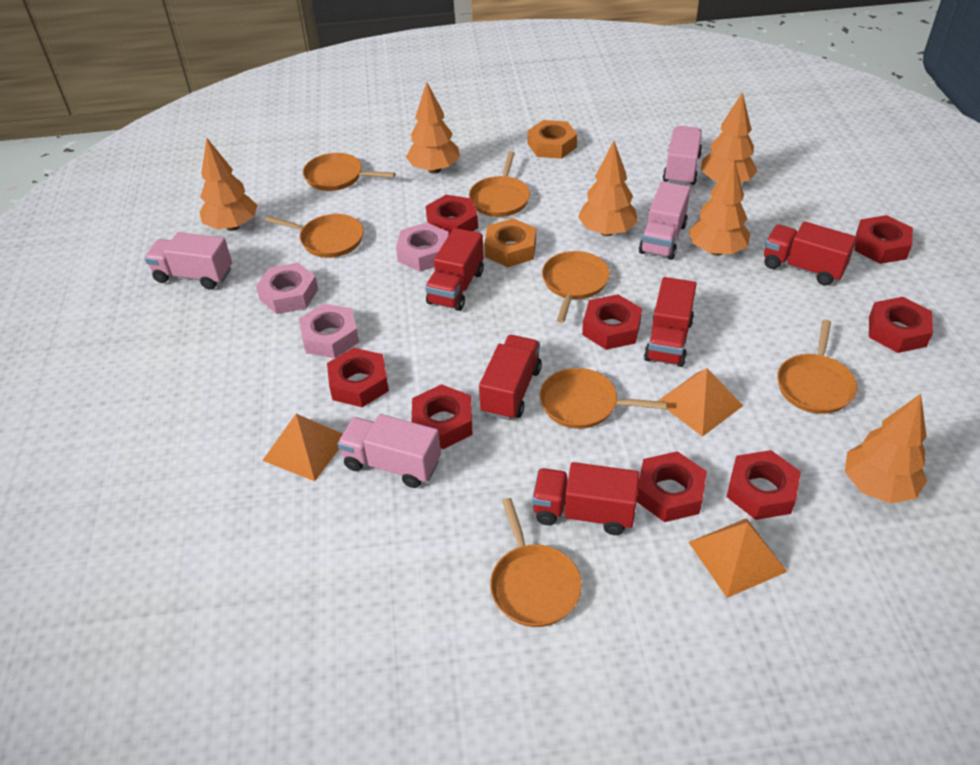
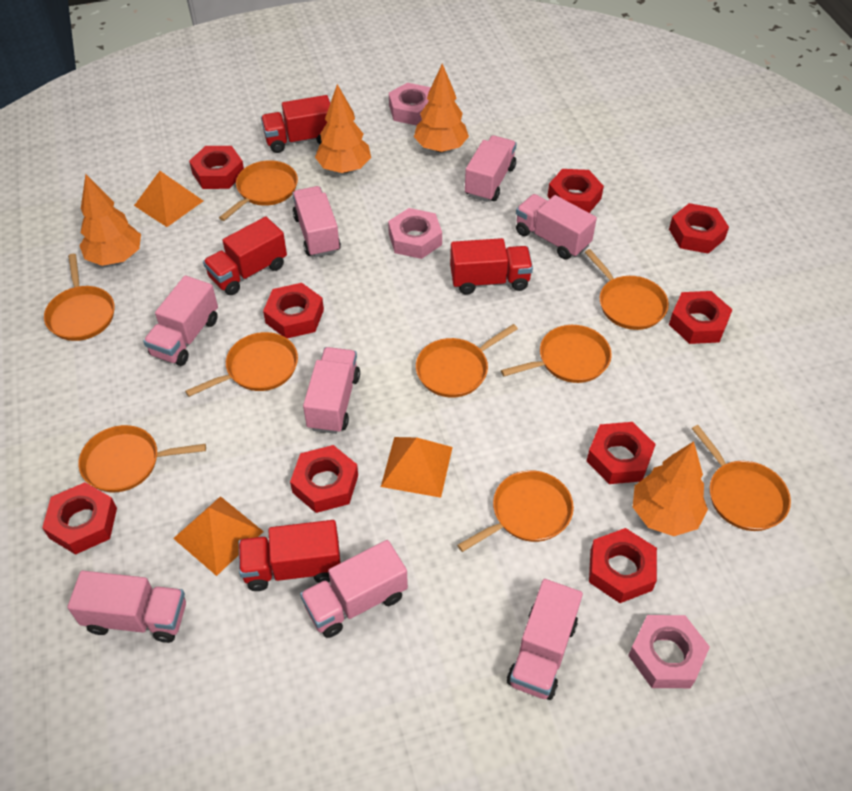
orange nut: [484,218,536,267] [528,120,577,159] = 2 -> none = 0
orange pan: [265,214,363,258] [303,153,396,191] [469,151,530,217] [490,498,582,627] [540,368,667,429] [542,251,610,323] [777,320,857,414] = 7 -> [44,254,115,341] [78,425,206,492] [185,332,298,397] [219,160,298,221] [416,324,518,398] [457,470,574,552] [501,325,612,383] [585,249,669,330] [692,425,791,531] = 9
orange tree: [200,137,257,231] [406,82,460,174] [578,141,638,236] [688,159,750,256] [701,92,758,182] [845,394,927,504] = 6 -> [79,174,141,266] [315,84,371,173] [414,64,469,152] [633,441,708,536] = 4
pink truck: [144,232,232,290] [338,414,441,488] [639,182,691,260] [663,126,702,186] = 4 -> [67,571,186,643] [143,275,218,366] [292,186,341,257] [300,540,408,638] [303,347,360,434] [465,135,517,202] [507,579,583,700] [516,194,597,260] = 8
red nut: [327,348,389,407] [412,384,472,449] [426,195,478,234] [582,294,642,350] [637,451,707,522] [727,450,801,520] [854,215,913,264] [869,297,933,353] = 8 -> [42,482,117,555] [189,146,244,189] [263,283,324,338] [290,445,358,513] [547,169,604,213] [587,422,656,484] [589,528,657,603] [669,203,729,254] [669,291,733,344] = 9
red truck: [425,228,484,311] [479,335,542,420] [532,462,640,535] [644,277,697,367] [764,221,857,286] = 5 -> [203,217,287,295] [239,520,341,591] [261,95,330,153] [450,238,533,295] = 4

